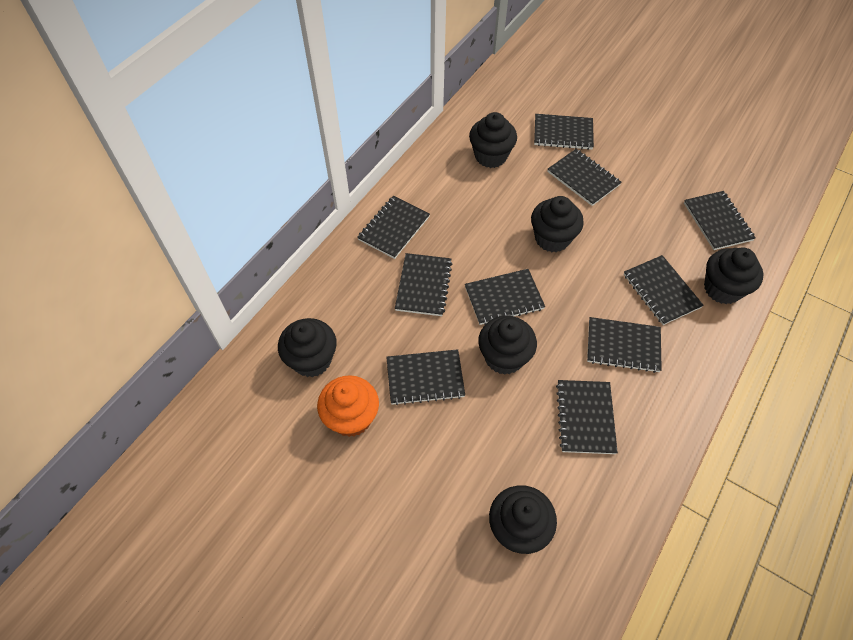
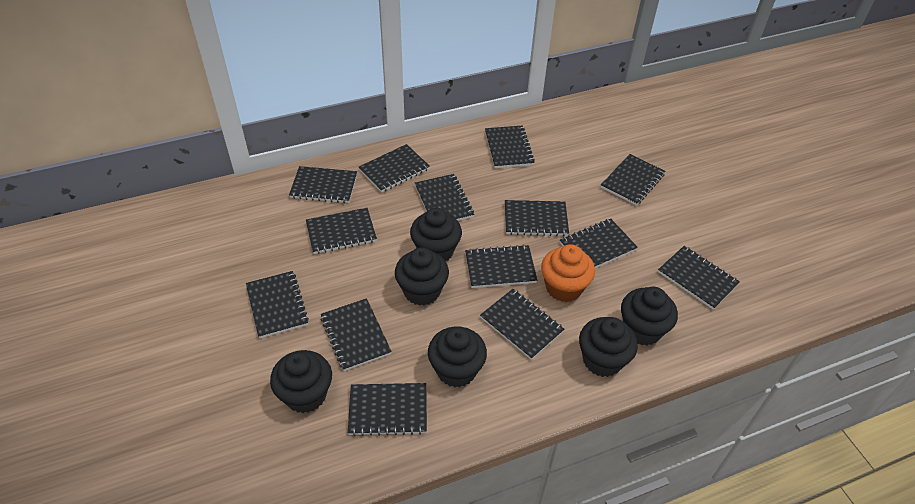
black notebook: [357,196,430,259] [386,349,465,405] [395,253,452,316] [465,269,545,325] [534,114,594,150] [547,149,622,206] [556,380,618,454] [587,317,662,373] [624,255,704,325] [684,191,756,250] = 10 -> [246,271,309,338] [289,166,357,203] [306,208,377,254] [321,298,392,371] [348,383,427,436] [359,144,430,193] [415,174,474,221] [465,244,537,288] [480,289,564,360] [485,125,535,168] [505,200,569,236] [560,219,638,268] [601,154,665,206] [658,246,740,310] = 14

